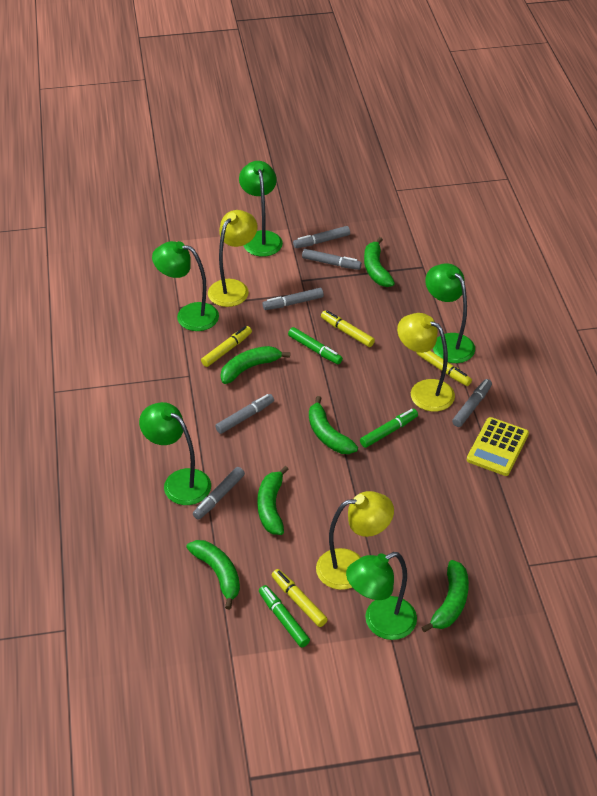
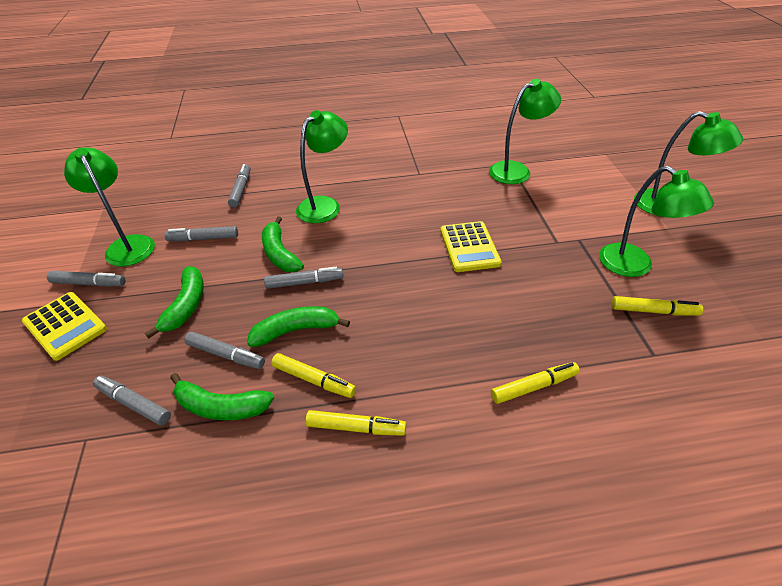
green banana: [186,540,240,609] [220,346,290,384] [257,466,289,535] [309,396,358,454] [364,237,395,287] [421,560,469,632] = 6 -> [145,266,203,338] [170,373,274,420] [247,306,350,347] [262,216,304,272] = 4
green marker: [259,585,310,647] [288,327,343,364] [360,409,418,448] = 3 -> none = 0
yellow calculator: [467,417,529,476] = 1 -> [22,292,107,361] [440,221,502,272] = 2
yellow lamp: [208,210,257,307] [316,491,394,590] [397,313,455,412] = 3 -> none = 0

